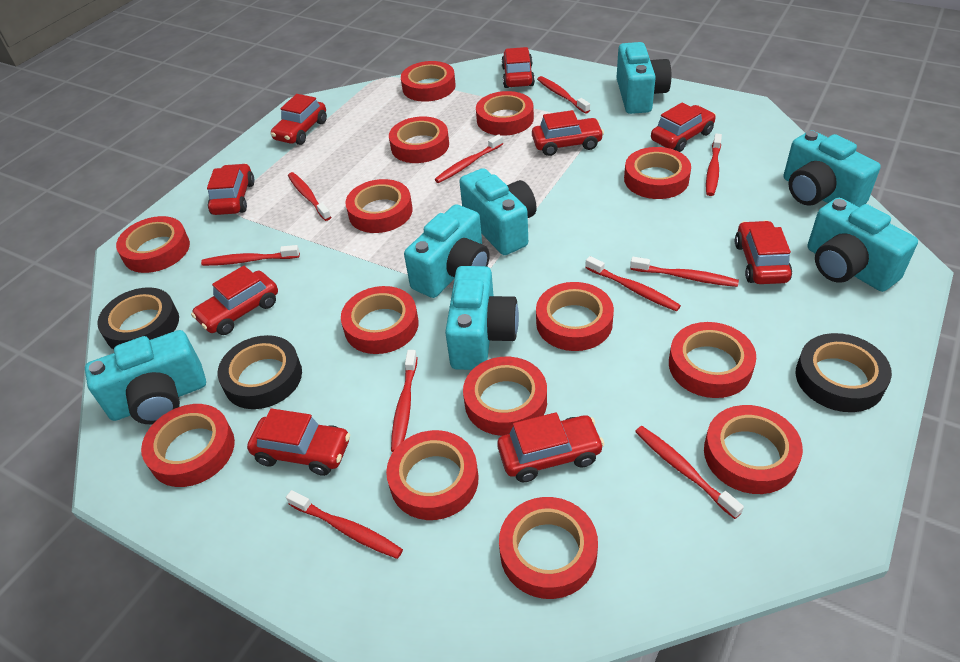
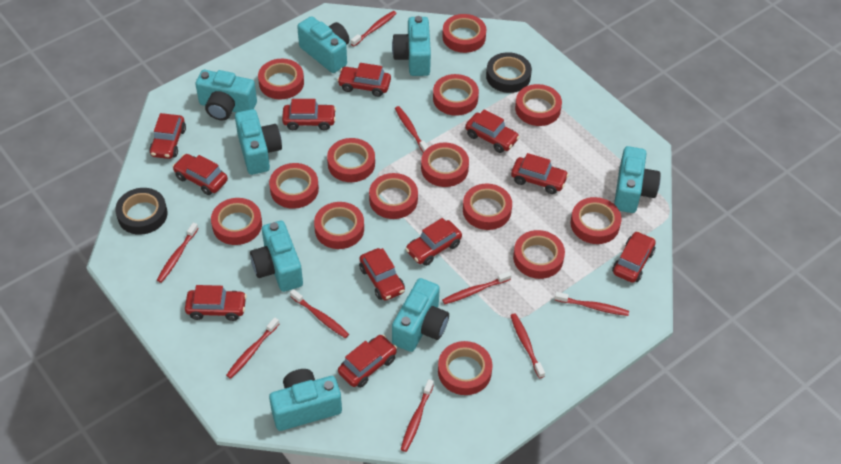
black tape: [97,287,179,349] [218,335,302,409] [796,333,892,412] = 3 -> [115,188,168,235] [486,52,532,93] = 2
red car: [191,266,278,335] [207,163,255,215] [247,408,350,476] [271,94,327,145] [497,412,604,482] [501,47,535,88] [532,110,604,156] [651,103,716,152] [735,220,792,284] = 9 -> [149,113,186,159] [172,154,228,195] [185,285,247,321] [282,99,336,130] [337,63,391,97] [338,335,397,388] [359,248,405,301] [405,218,462,266] [465,109,520,153] [511,153,569,194] [612,231,656,283] = 11
red toothbrush: [201,245,300,266] [286,490,403,559] [288,172,331,221] [391,350,417,452] [434,134,503,183] [537,76,590,114] [585,256,681,311] [630,257,739,287] [635,426,744,519] [706,134,722,196] = 10 -> [157,223,199,283] [226,317,279,379] [290,289,349,338] [351,11,397,46] [395,106,428,153] [401,379,434,452] [442,271,511,305] [510,313,545,378] [554,292,629,316] = 9
turquoise camera: [85,330,206,424] [404,204,490,298] [445,266,519,370] [459,168,537,255] [616,42,671,114] [784,130,881,207] [808,198,918,292] = 7 -> [196,70,257,120] [235,109,282,175] [250,221,303,292] [269,369,342,431] [297,16,349,73] [392,16,431,76] [392,278,449,352] [614,146,661,213] = 8

